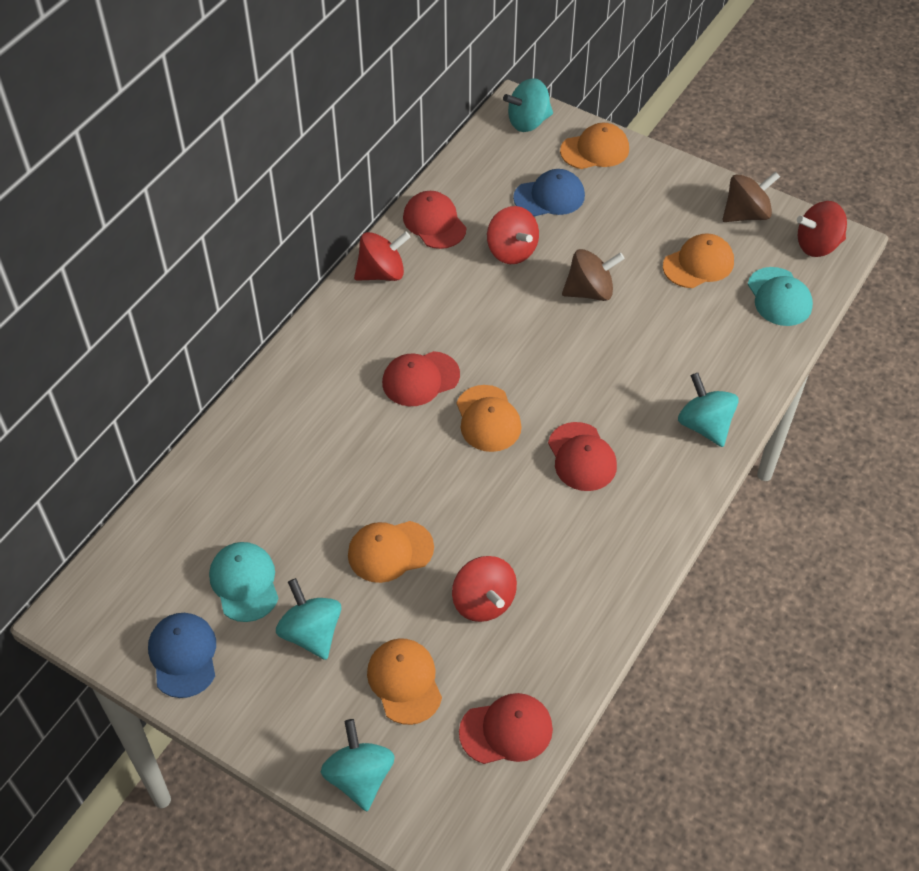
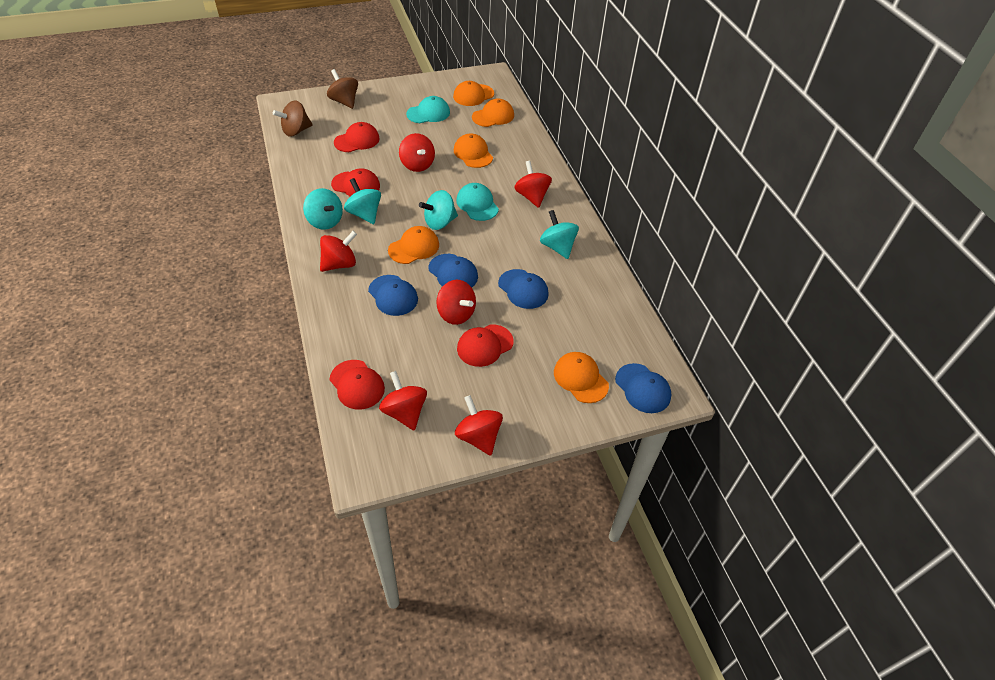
blue cap: [148,613,216,698] [513,169,585,216] = 2 -> [368,275,418,316] [428,254,478,288] [498,269,549,309] [615,363,671,413] = 4
red spinning top: [354,231,410,281] [452,556,517,622] [487,206,539,264] [797,201,847,257] = 4 -> [320,231,357,272] [379,371,427,430] [399,133,435,172] [436,280,476,325] [455,395,503,456] [514,161,552,208] = 6

